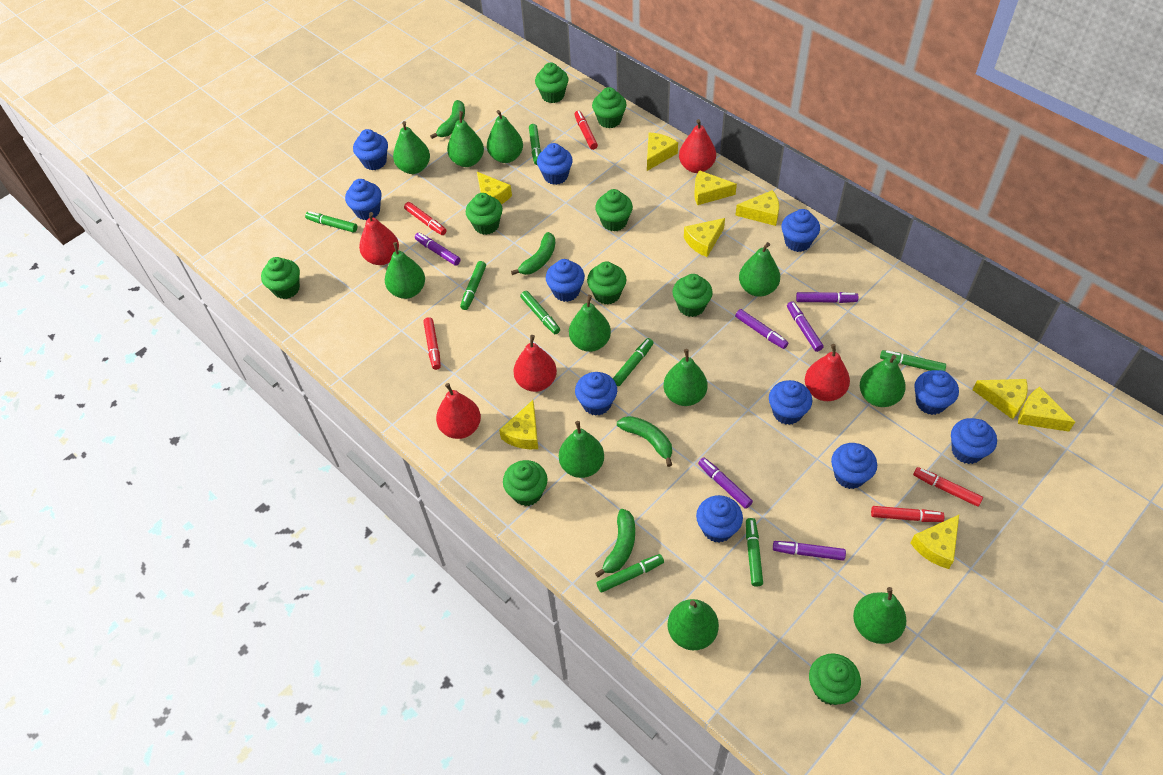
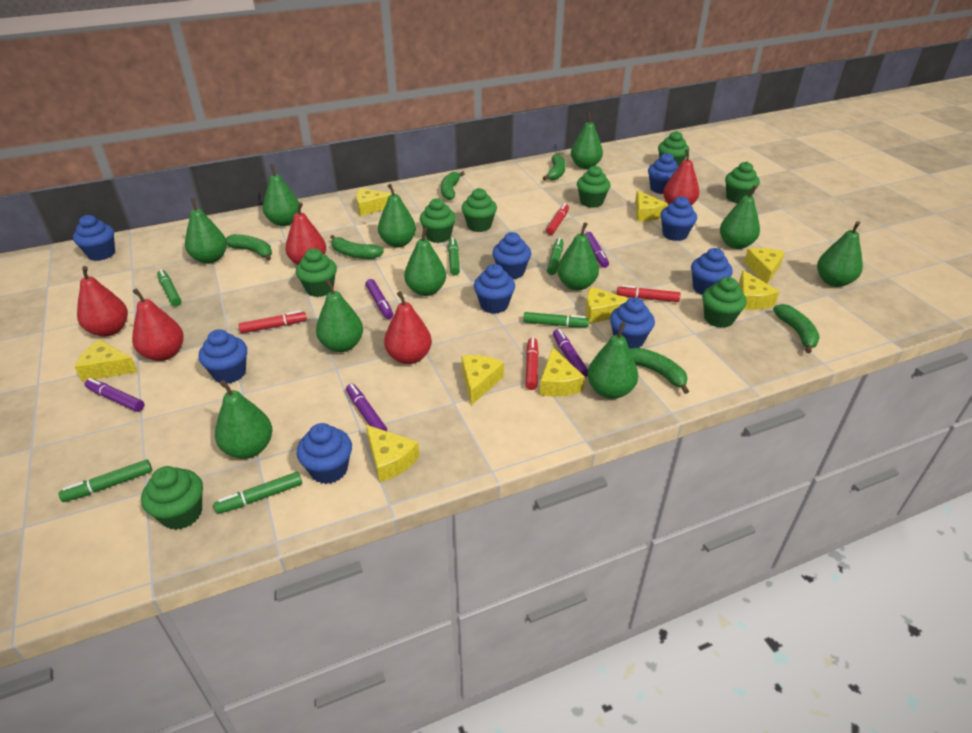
blue cupcake: [345,179,382,220] [353,129,388,170] [537,143,573,185] [546,259,585,302] [575,372,617,416] [696,495,743,543] [769,380,812,425] [781,209,820,252] [831,443,877,489] [914,370,959,415] [951,418,997,464] = 11 -> [73,215,115,261] [198,329,247,384] [297,423,352,484] [474,264,515,314] [492,232,531,279] [610,298,655,349] [648,153,678,194] [660,196,697,241] [691,248,733,295] = 9
green banana: [430,100,465,139] [511,232,555,275] [595,509,635,577] [617,416,672,467] = 4 -> [226,234,272,261] [330,235,384,259] [441,171,465,200] [543,154,566,180] [630,348,689,394] [773,304,820,353] = 6
green cupcake: [261,257,300,299] [466,193,503,235] [503,460,548,506] [535,62,568,103] [587,261,627,304] [592,87,627,128] [595,189,633,231] [672,274,713,317] [809,653,861,705] = 9 -> [141,466,203,530] [296,249,337,297] [420,198,456,243] [462,188,497,232] [577,165,611,208] [658,131,689,167] [702,277,747,328] [725,162,760,203] = 8
green marker: [305,211,357,233] [460,261,486,310] [520,291,560,334] [529,124,541,165] [597,554,664,593] [613,338,653,386] [746,518,763,587] [880,350,946,371] = 8 -> [58,459,152,502] [157,269,181,306] [214,472,302,514] [448,238,460,275] [523,312,589,327] [547,238,563,275] = 6
purple marker: [415,233,461,266] [698,457,753,509] [735,309,789,349] [773,541,846,561] [787,301,824,352] [796,292,859,303] = 6 -> [85,378,145,412] [346,384,387,431] [365,279,393,319] [553,329,588,377] [585,232,609,268] = 5
red marker: [404,202,446,235] [423,317,441,370] [574,111,598,150] [871,506,944,522] [913,467,983,507] = 5 -> [239,311,307,333] [526,338,539,390] [546,203,569,235] [617,285,681,302] = 4

